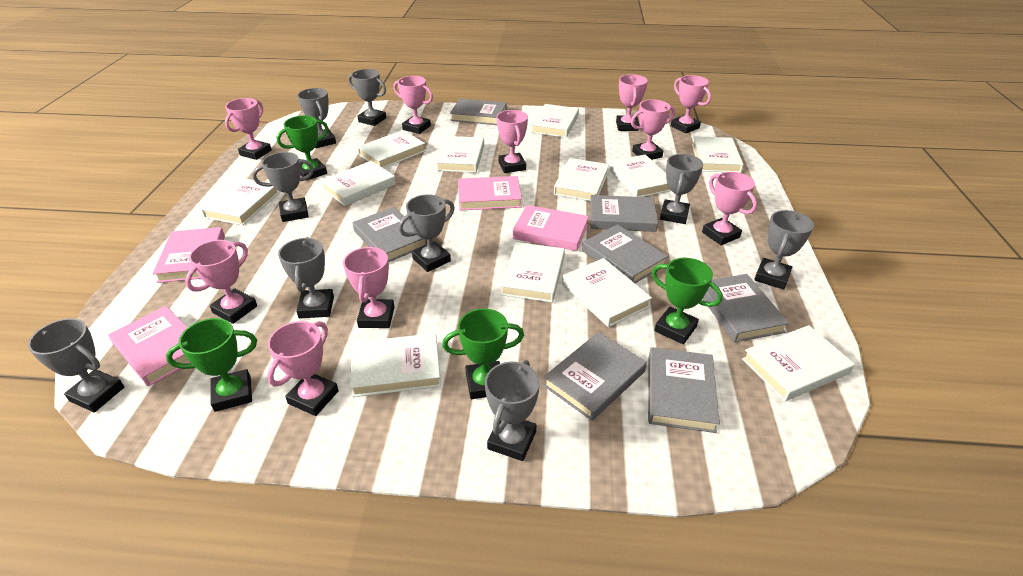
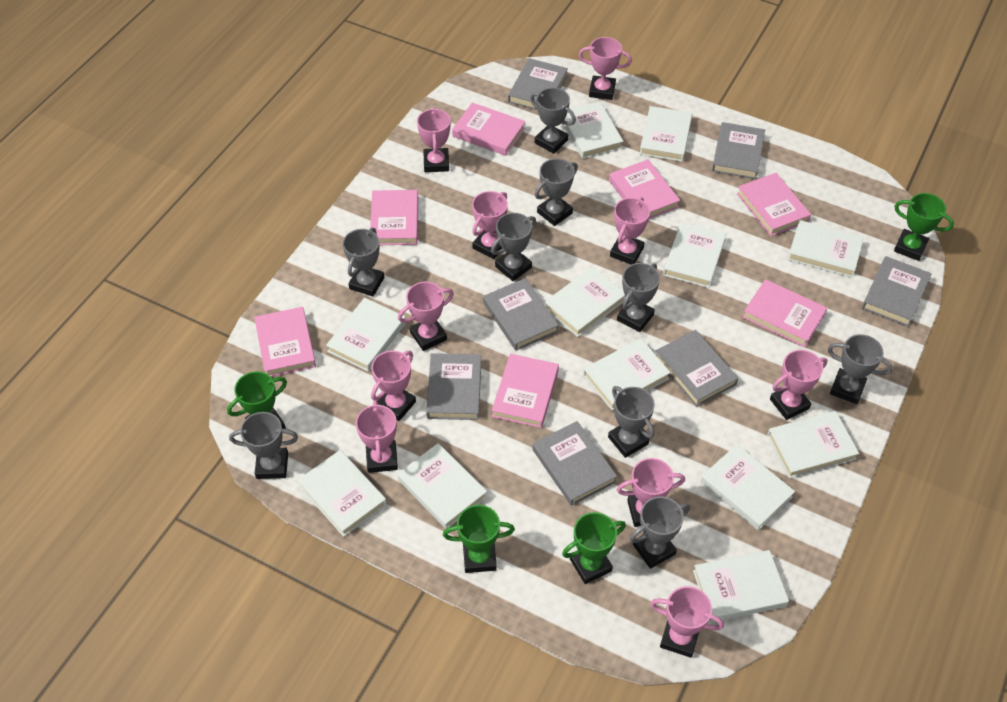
pink book: [108,306,190,386] [153,227,225,283] [458,176,522,210] [513,205,589,251] = 4 -> [254,307,316,377] [370,190,418,245] [452,103,526,156] [492,354,559,428] [609,159,680,219] [737,173,811,236] [743,279,827,347] = 7

